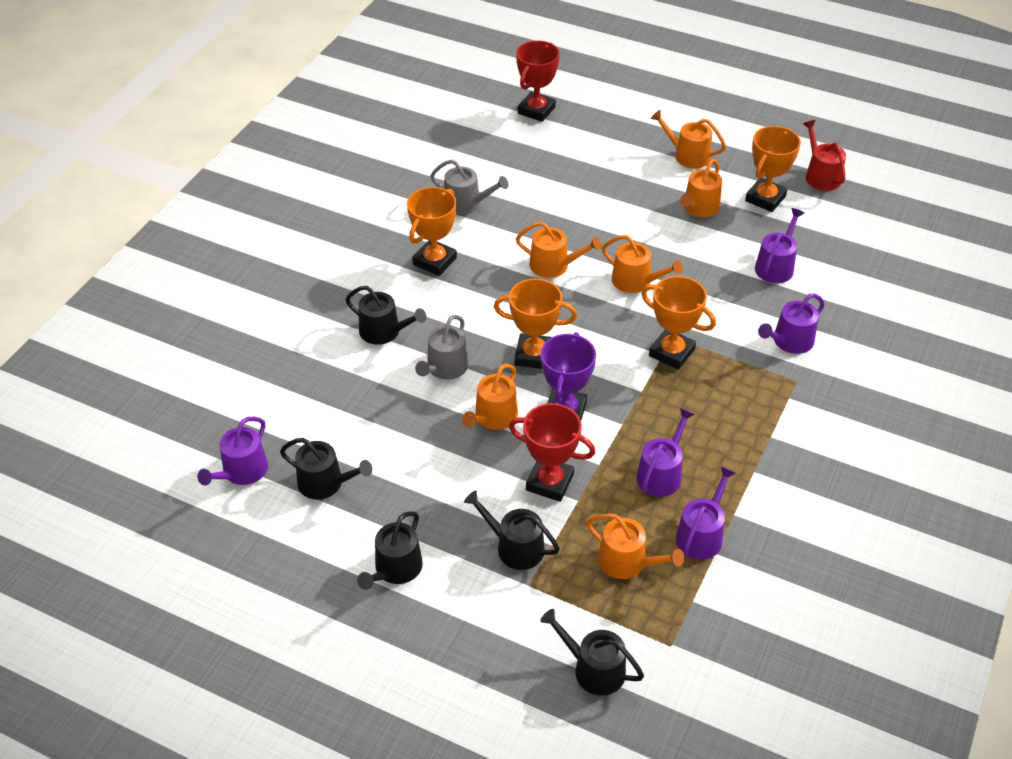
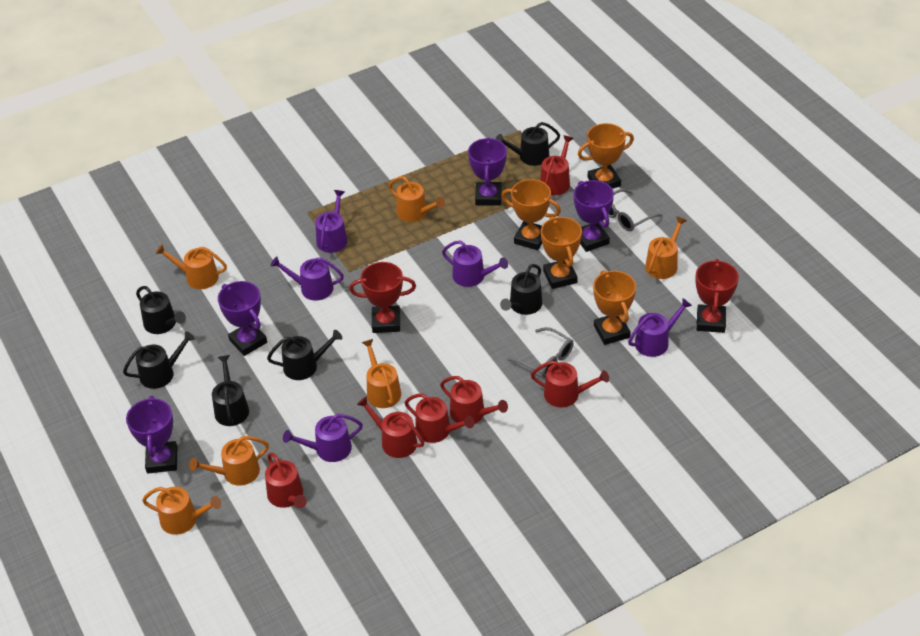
black watering can: [280,438,372,500] [346,286,426,345] [357,511,423,590] [464,490,560,570] [540,609,644,696] = 5 -> [123,331,195,389] [136,286,186,334] [212,355,249,426] [267,330,342,380] [496,122,560,166] [500,264,543,315] = 6
grey glasses: none = 0 -> [507,327,573,377] [608,189,663,231] = 2
grey watering can: [415,315,469,380] [430,159,508,215] = 2 -> none = 0
purple trophy: [541,332,596,420] = 1 -> [126,396,177,474] [218,281,267,356] [468,137,507,206] [574,180,614,252] = 4
red watering can: [803,120,846,191] = 1 -> [265,453,307,508] [357,396,424,458] [404,394,474,443] [440,376,508,424] [531,361,609,408] [540,135,574,195] = 6

